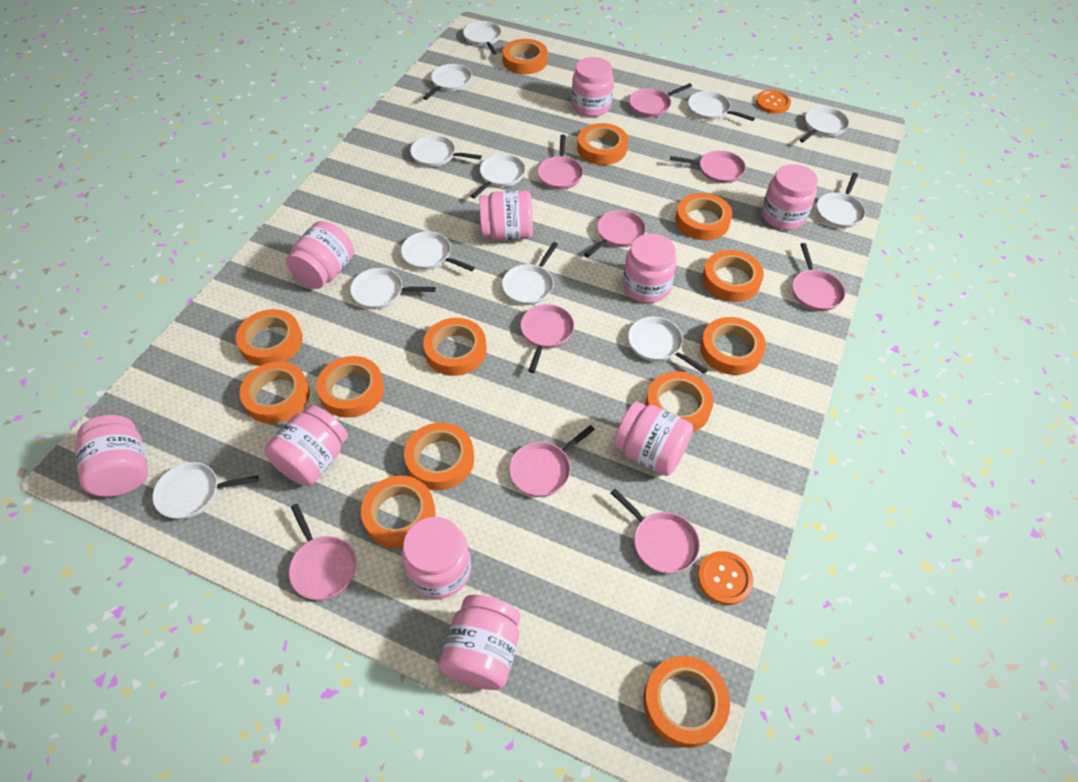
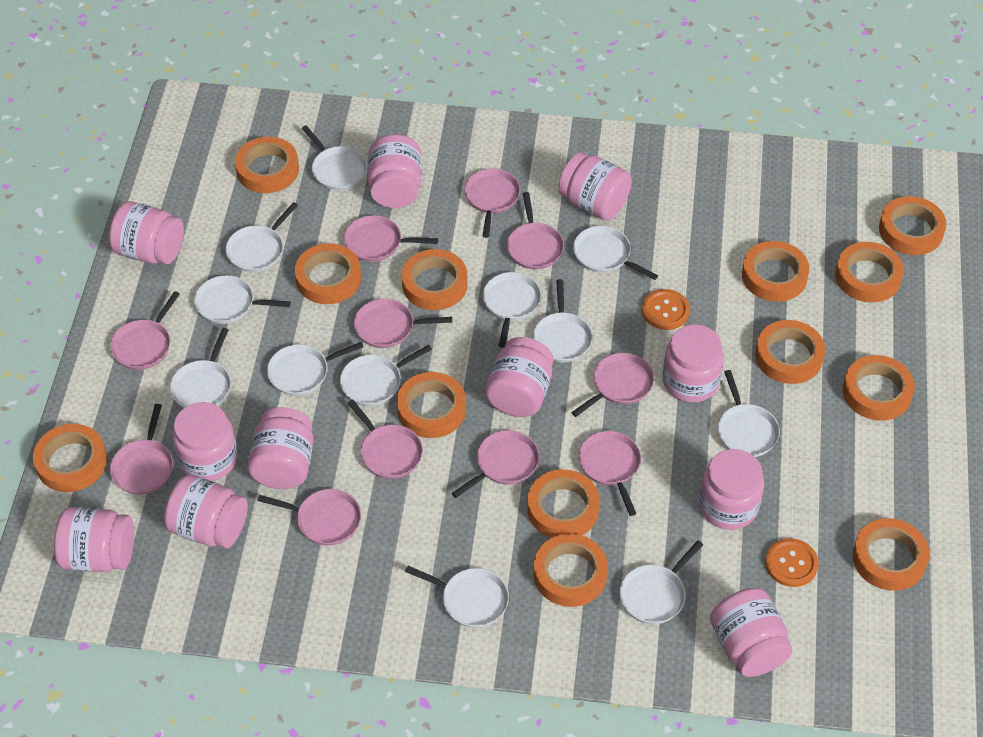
pink jar: [75,415,148,497] [264,405,348,486] [286,221,354,289] [402,517,471,599] [439,595,520,690] [479,190,533,240] [572,57,614,117] [614,401,693,476] [623,234,677,303] [762,164,818,230] = 10 -> [54,507,134,572] [109,201,184,264] [164,475,248,548] [173,402,238,481] [247,407,313,489] [367,134,422,208] [485,337,553,417] [558,152,632,220] [662,324,724,402] [699,449,764,530] [710,588,792,677] = 11
pink pan: [289,504,356,600] [509,425,595,497] [520,304,574,373] [537,135,583,190] [584,210,646,257] [610,489,700,574] [629,83,692,117] [670,150,746,183] [792,243,845,311] = 9 -> [110,291,180,370] [110,404,173,495] [258,489,361,545] [344,215,438,262] [348,399,423,479] [354,299,452,348] [452,430,540,498] [464,168,520,238] [507,192,564,269] [571,353,654,417] [578,431,641,516] = 11

